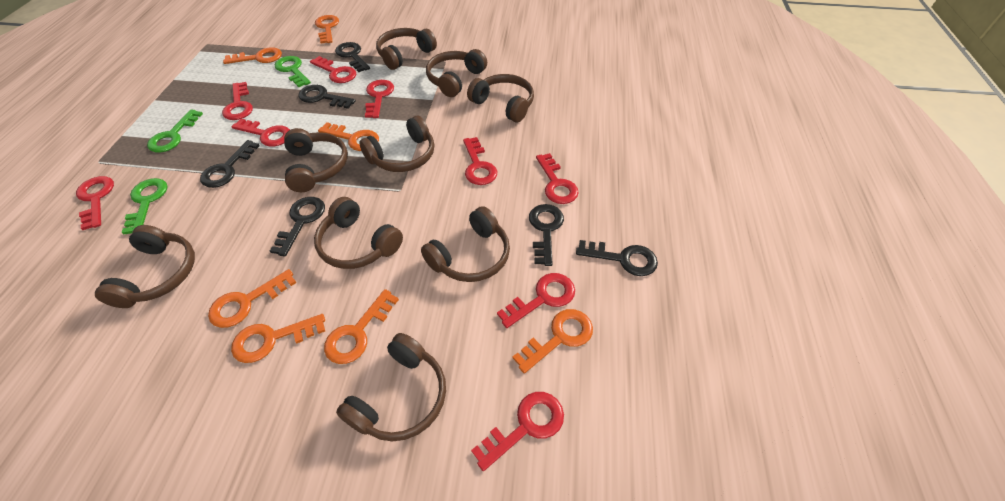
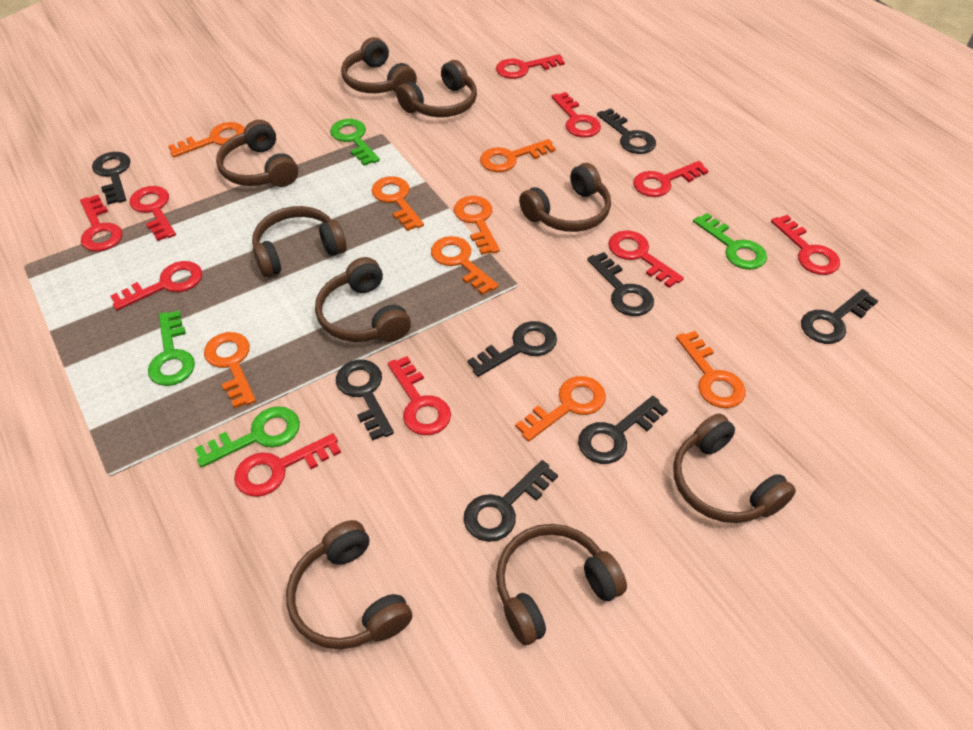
black key: [200,140,260,188] [270,197,325,257] [299,85,356,109] [335,42,370,72] [529,204,564,266] [576,240,658,276] = 6 -> [92,152,131,205] [336,360,394,441] [464,460,558,542] [468,321,557,377] [578,396,668,464] [587,252,654,316] [597,108,656,154] [801,289,878,344] = 8
green key: [121,178,167,235] [147,109,203,153] [275,56,311,87] = 3 -> [148,311,195,386] [195,406,300,468] [330,119,380,166] [693,213,767,270] = 4
orange key: [208,269,297,328] [223,47,282,64] [231,314,325,363] [315,15,339,43] [318,122,379,151] [324,289,399,364] [513,309,593,374] = 7 -> [168,122,245,157] [204,332,256,409] [371,176,424,231] [431,236,499,295] [454,196,500,255] [480,139,556,172] [515,376,606,442] [676,331,746,408] = 8
red key: [76,176,114,230] [222,82,253,120] [231,119,290,147] [310,56,356,83] [365,80,394,118] [463,137,497,185] [471,392,564,471] [497,273,575,328] [536,153,579,204] = 9 -> [80,195,122,252] [110,261,202,311] [130,186,176,241] [234,433,341,497] [388,356,451,435] [496,54,565,79] [551,92,601,138] [608,230,684,288] [633,161,709,197] [771,215,840,275] = 10

